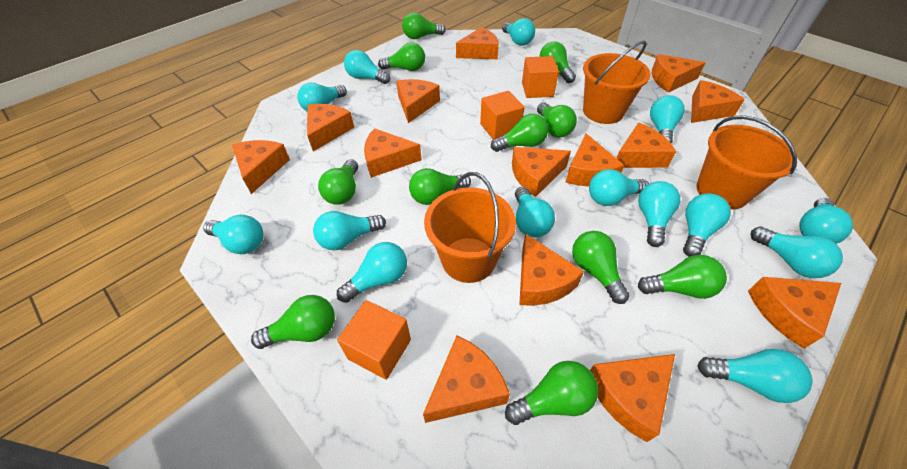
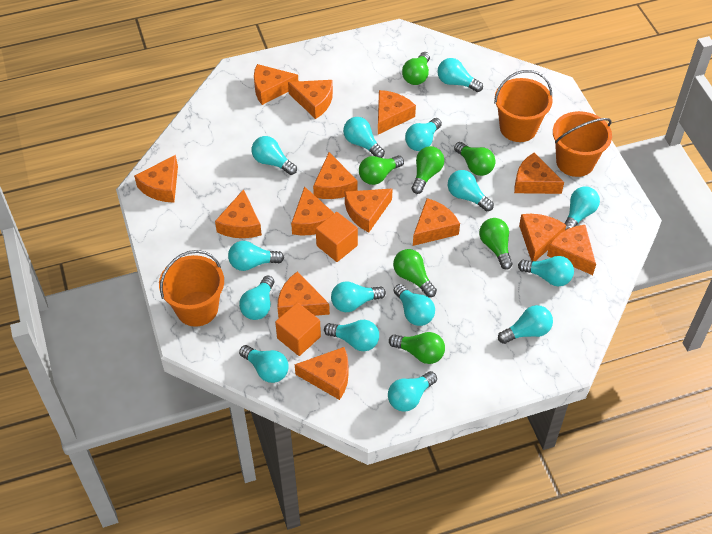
green light bulb: [251,295,335,349] [318,159,358,205] [378,42,425,71] [402,13,446,39] [409,168,471,205] [491,114,548,152] [505,361,598,425] [537,102,577,138] [540,42,576,83] [572,231,630,304] [638,255,727,299] = 11 -> [359,156,404,185] [389,332,445,364] [393,249,437,297] [402,52,430,85] [412,146,445,194] [454,142,496,176] [479,218,513,270] = 7
orange cube: [337,300,411,380] [480,91,524,139] [522,56,559,98] = 3 -> [275,302,321,356] [316,212,358,262] = 2
turquoise light bulb: [203,215,264,254] [297,83,347,111] [313,211,386,251] [337,242,407,303] [344,50,390,84] [502,18,535,46] [515,187,555,237] [589,169,649,206] [638,181,680,247] [650,95,685,144] [683,193,731,257] [698,349,812,403] [751,226,843,278] [799,198,853,244] = 14 -> [228,241,284,271] [239,276,274,320] [239,345,289,383] [252,136,297,175] [324,320,379,351] [331,281,386,312] [343,117,385,158] [388,371,437,412] [394,284,435,326] [405,118,442,151] [438,58,483,92] [448,170,494,211] [498,305,553,344] [518,256,574,286] [564,187,600,230] = 15

